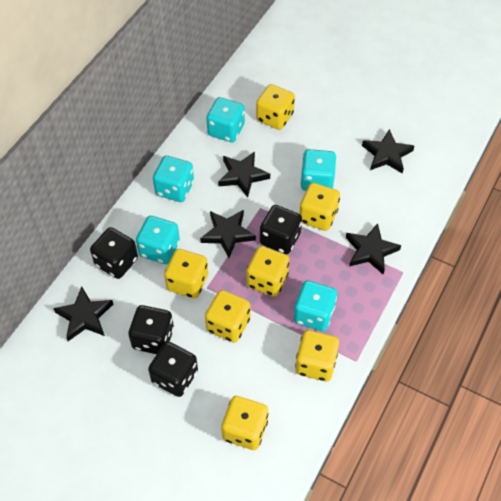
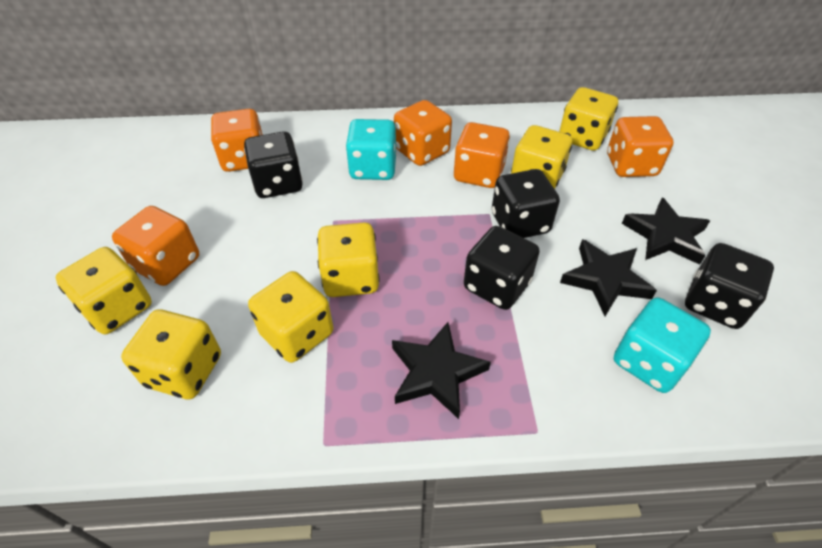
black star: [53,286,113,341] [200,210,256,258] [218,152,270,197] [346,223,401,274] [362,129,414,173] = 5 -> [392,322,491,419] [560,239,657,316] [622,197,710,265] = 3
orange dice: none = 0 -> [112,206,199,286] [211,109,263,172] [394,100,452,166] [453,122,510,188] [607,116,673,177] = 5
turquoise dice: [136,216,180,264] [153,156,194,202] [206,97,245,142] [293,280,337,331] [300,149,337,191] = 5 -> [346,119,397,180] [614,297,711,393] = 2
yellow dice: [164,249,208,298] [205,290,250,343] [221,396,268,450] [246,246,289,297] [256,84,295,130] [295,330,339,381] [299,183,340,231] = 7 -> [55,247,152,334] [121,310,221,399] [248,271,333,363] [317,222,380,297] [511,125,572,189] [559,87,618,151] = 6

